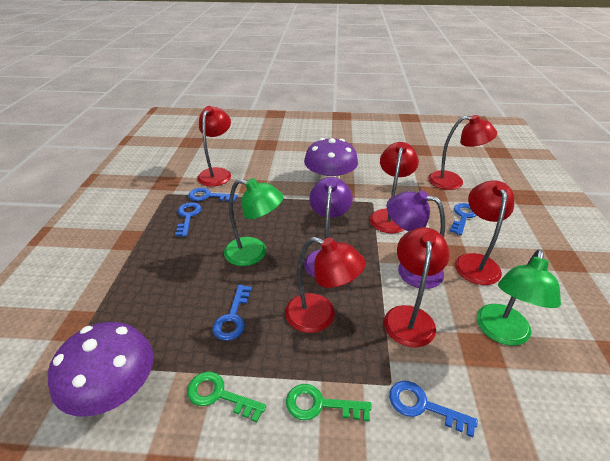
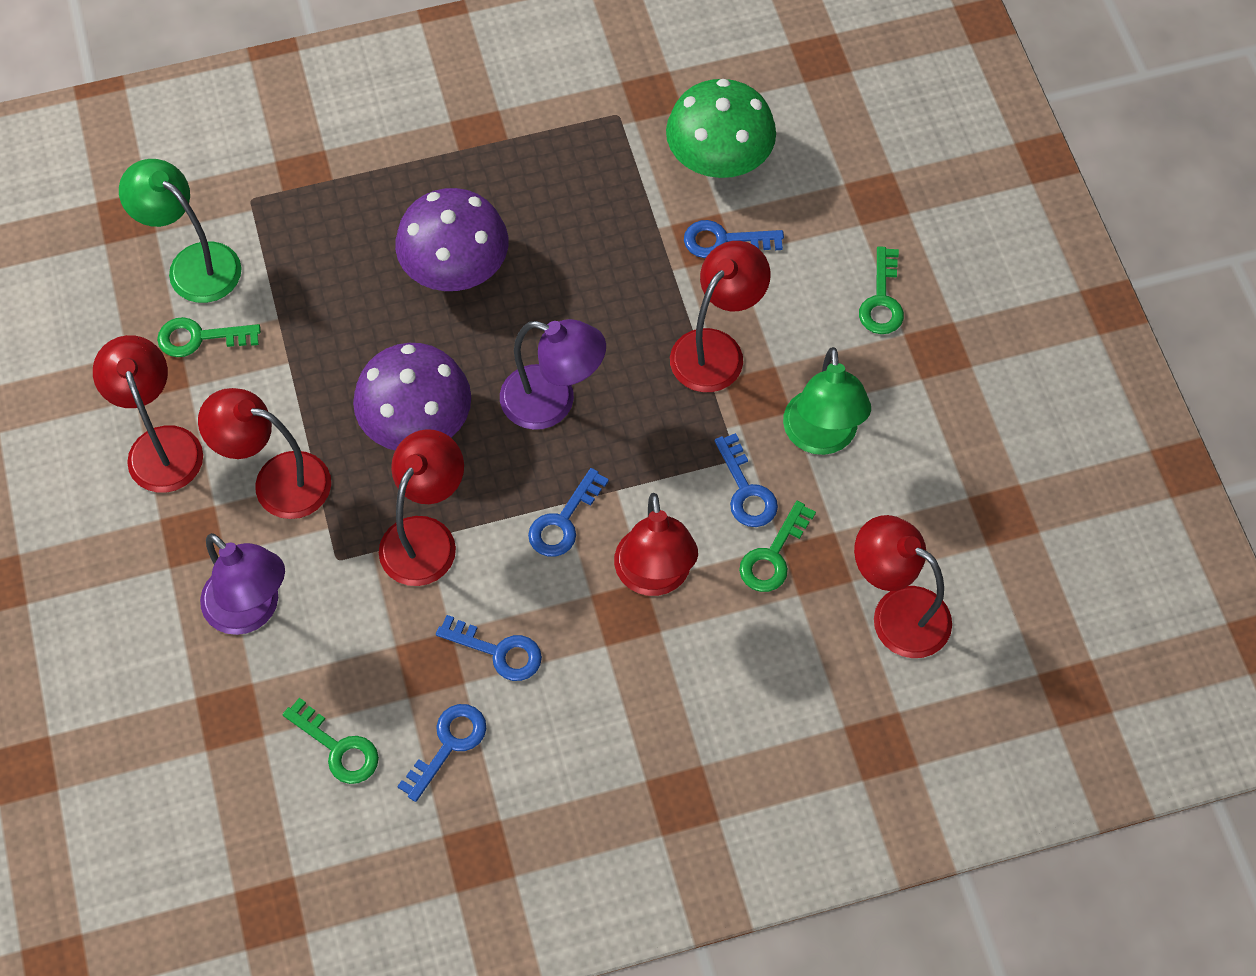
green key: [187,372,266,422] [286,384,372,421] = 2 -> [157,317,261,357] [283,698,379,784] [739,501,816,592] [859,246,904,334] = 4
green mushroom: none = 0 -> [666,79,776,178] = 1

